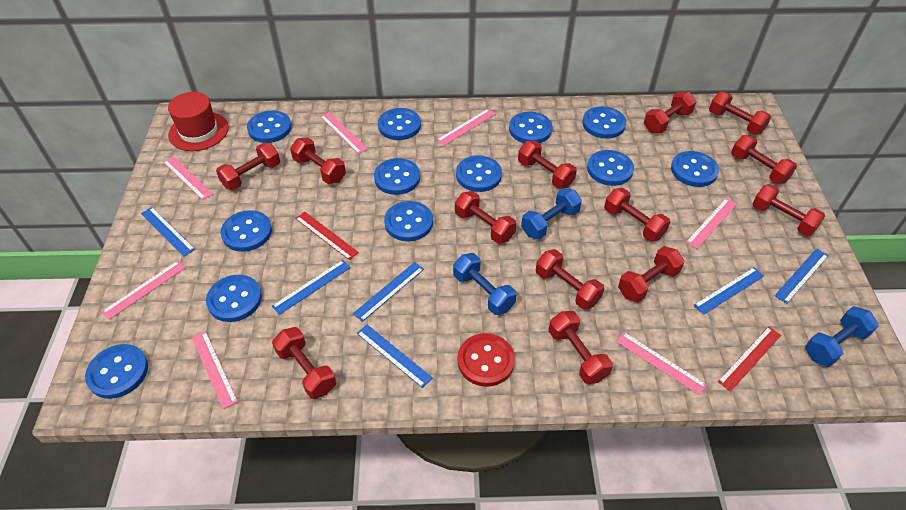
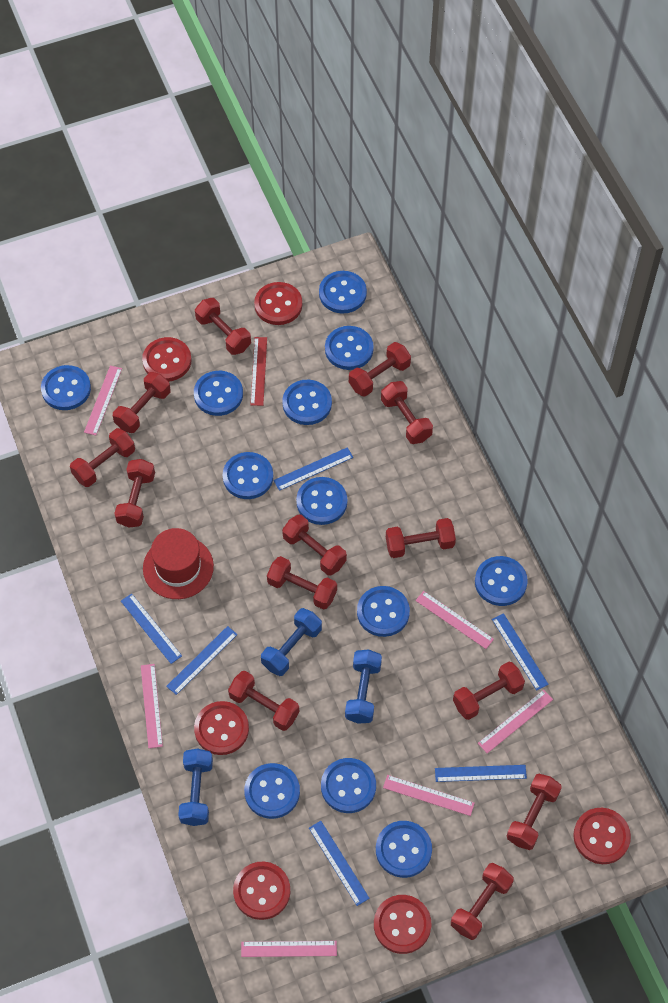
pink ruler: [101,261,185,320] [163,156,213,200] [192,331,238,409] [320,112,368,154] [437,109,495,146] [616,332,707,395] [686,198,737,249] = 7 -> [84,366,122,435] [141,664,163,748] [241,941,337,957] [383,775,475,816] [415,591,494,649] [478,690,553,753] = 6
red button: [458,333,515,387] = 1 -> [142,337,192,382] [194,701,249,755] [233,861,290,920] [254,282,302,325] [374,895,431,954] [573,808,631,864] = 6
red ruler: [295,212,359,260] [718,326,781,392] = 2 -> [250,337,267,406] = 1

